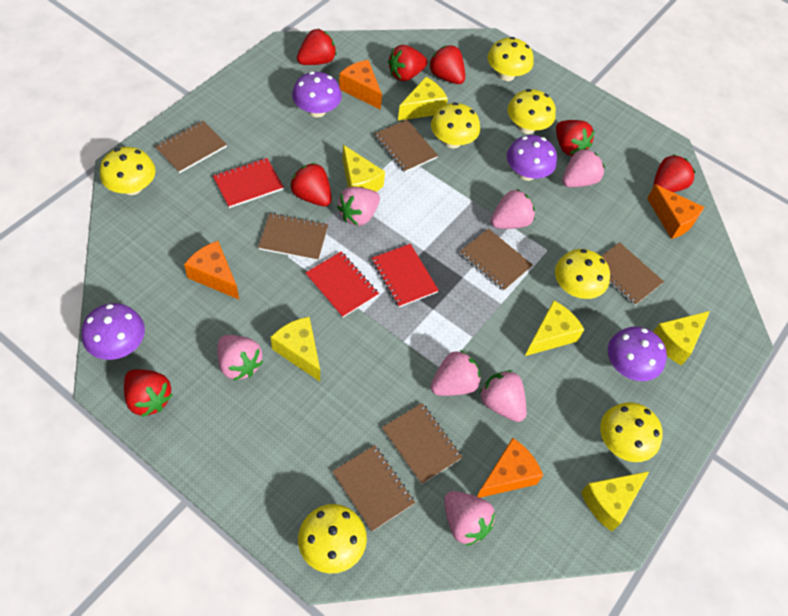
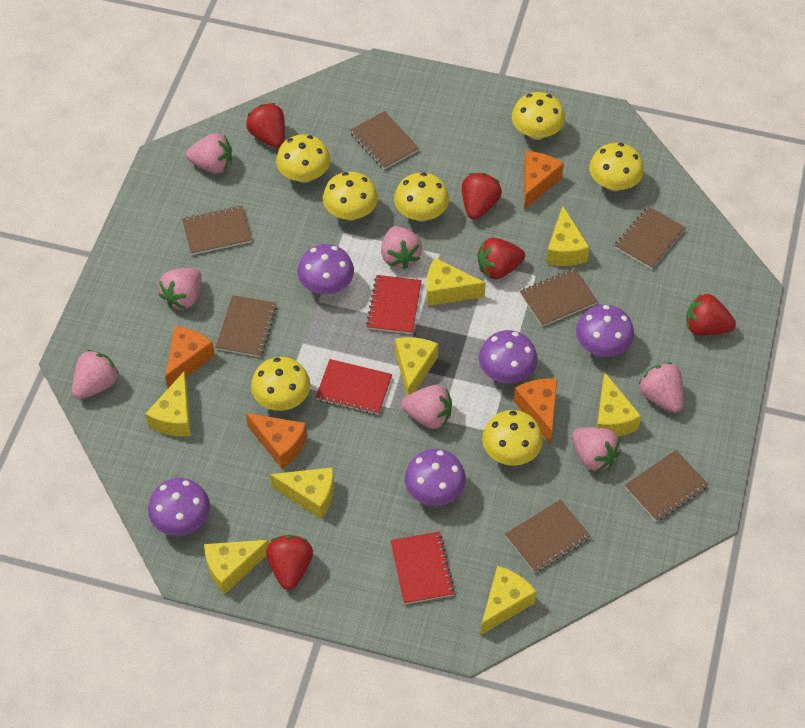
purple mushroom: [82,303,145,360] [292,72,342,117] [507,135,557,181] [608,327,667,381] = 4 -> [148,478,210,536] [297,244,354,294] [405,449,466,506] [479,330,538,383] [576,305,634,357] = 5
red strawberry: [124,369,173,417] [290,163,332,206] [297,29,337,65] [388,45,428,81] [429,45,465,84] [556,120,595,156] [653,154,696,192] = 7 -> [246,103,285,148] [266,535,313,590] [462,173,502,219] [477,238,525,280] [686,293,736,336] = 5
yellow cheese: [271,317,320,382] [343,145,385,192] [398,77,448,121] [525,300,584,356] [581,471,650,532] [653,311,710,366] = 6 -> [145,371,191,437] [204,540,270,595] [270,467,334,519] [395,337,438,396] [426,258,486,306] [480,566,537,635] [546,206,590,266] [597,372,641,437] = 8

